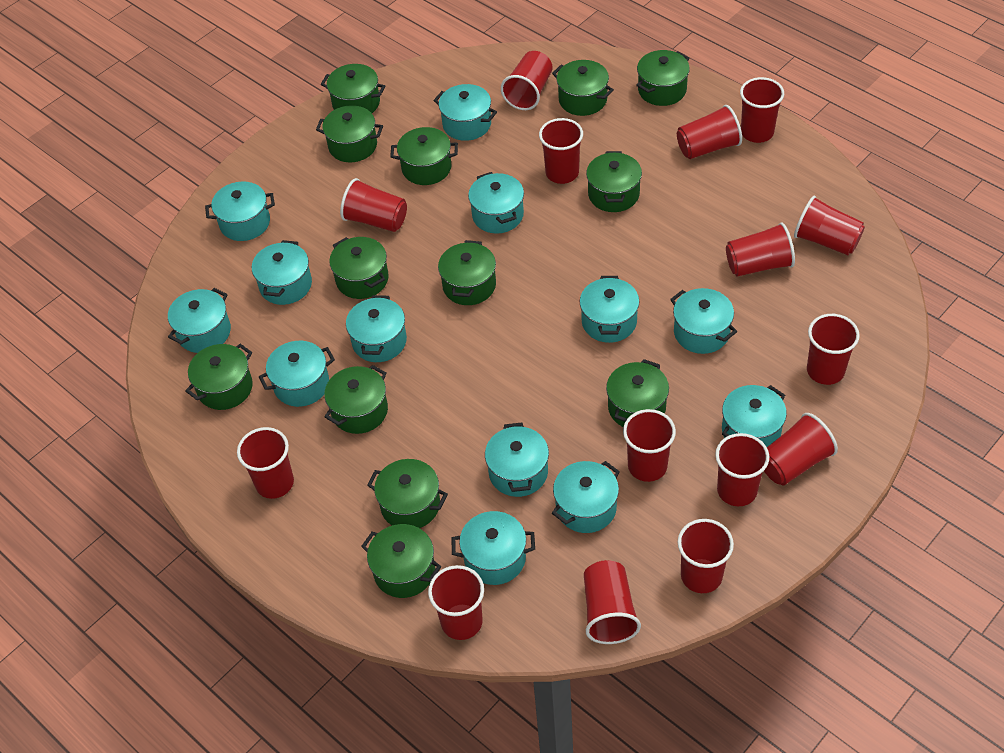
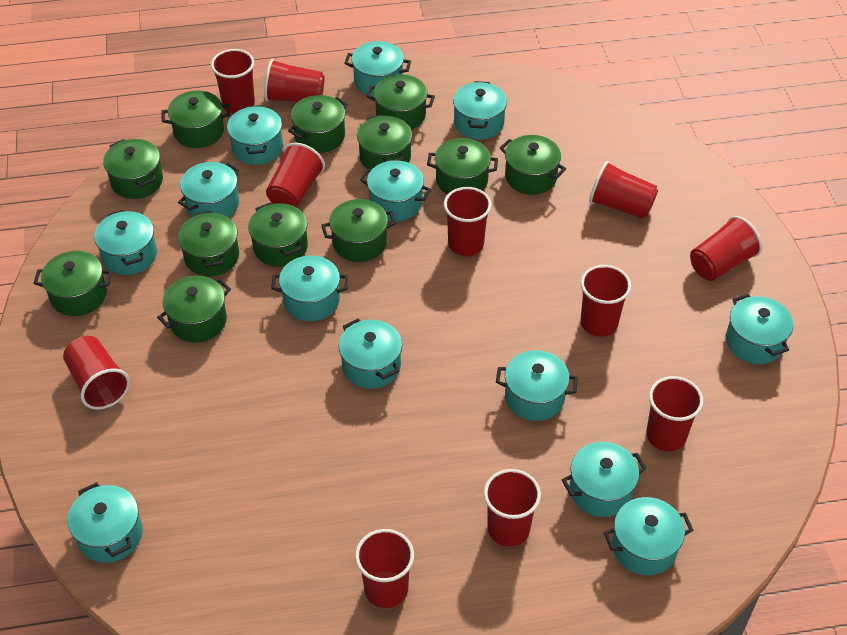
green pot: [185,344,253,410] [316,105,383,162] [321,64,385,113] [324,365,388,434] [329,237,389,299] [361,524,441,598] [367,459,448,528] [390,127,458,185] [438,240,496,305] [552,60,614,116] [586,151,642,212] [606,359,669,427] [636,50,690,106] = 13 -> [34,251,112,316] [103,139,163,199] [157,276,231,342] [161,90,230,148] [178,211,239,276] [248,202,308,267] [288,95,348,153] [321,199,396,262] [357,114,412,170] [366,74,435,130] [427,138,498,194] [500,135,566,195] = 12
red cup: [237,427,294,499] [340,178,407,232] [428,565,484,640] [501,51,552,110] [539,118,583,184] [584,560,641,644] [623,409,676,482] [677,105,742,159] [678,519,734,593] [715,433,769,506] [726,222,795,276] [740,77,784,143] [764,413,838,485] [794,196,865,255] [807,314,860,385] = 15 -> [63,336,130,410] [211,49,255,113] [264,59,325,102] [266,143,325,208] [355,529,414,608] [444,187,491,256] [484,469,541,547] [581,265,631,337] [589,161,658,219] [646,376,703,451] [690,216,762,281] = 11

